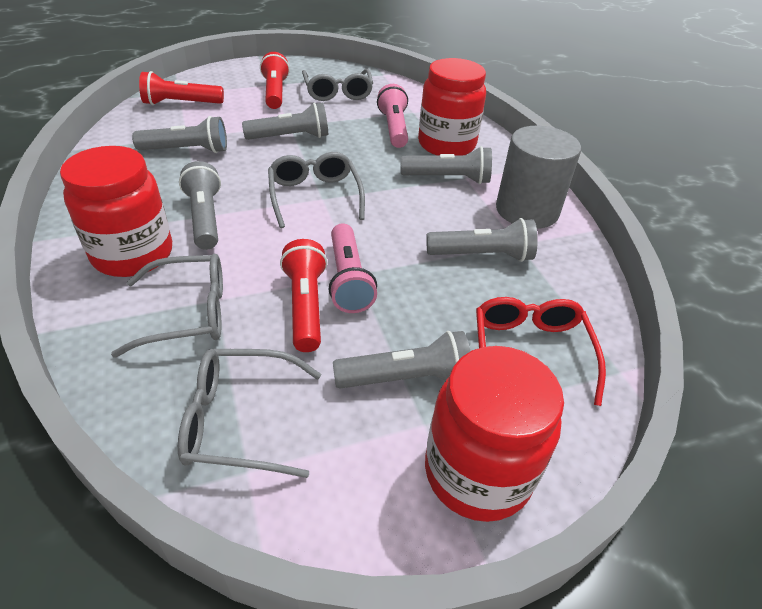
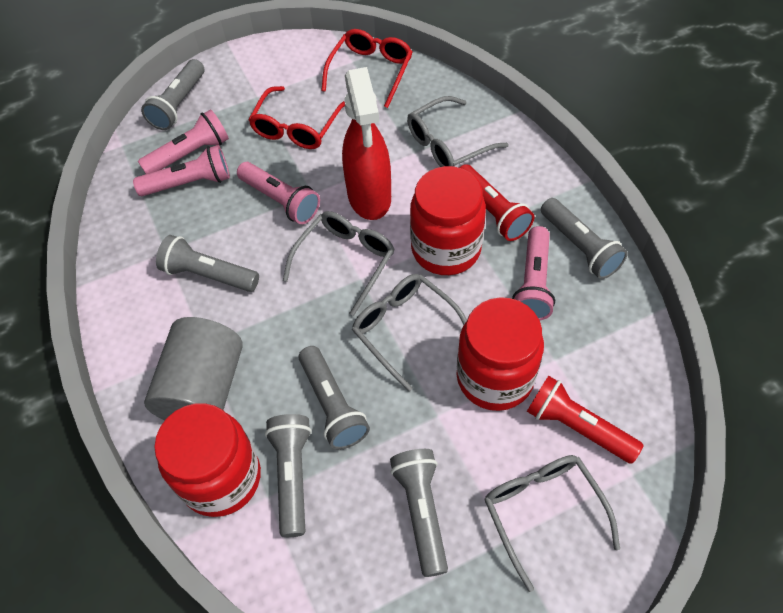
pink flashlight: [329,223,377,313] [377,84,408,148] = 2 -> [133,145,230,196] [138,109,229,174] [237,162,320,224] [512,226,555,321] = 4
red flashlight: [139,71,224,105] [260,52,290,109] [280,239,327,352] = 3 -> [459,164,534,241] [527,376,644,464] = 2
red glasses: [476,297,606,406] = 1 -> [249,86,345,149] [321,29,412,108] = 2
red spray bottle: none = 0 -> [342,67,391,220] = 1

